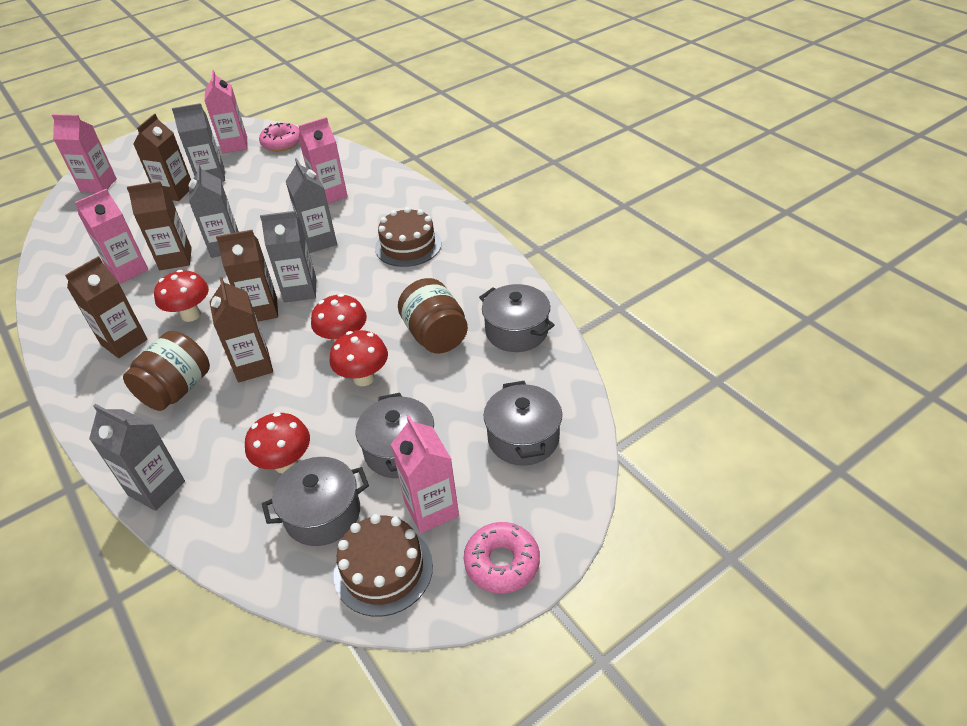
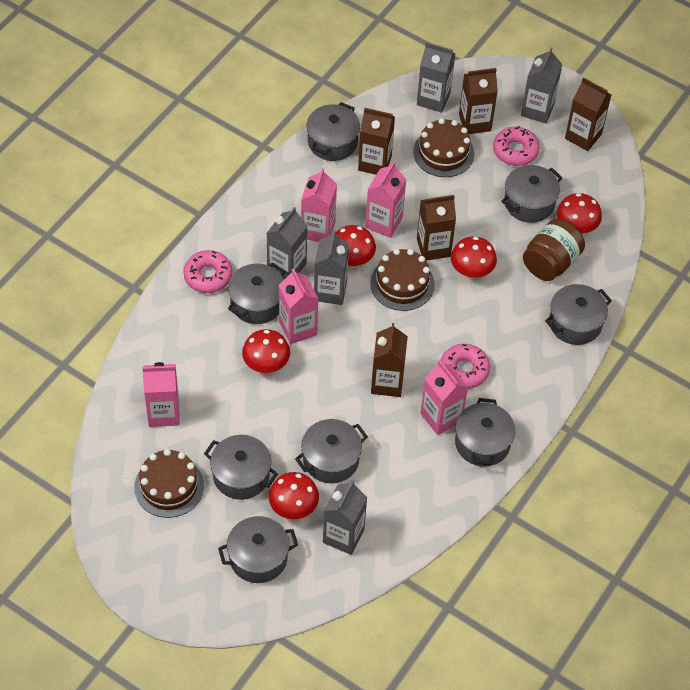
brown cake: [334,514,433,617] [375,207,442,267] = 2 -> [134,449,204,518] [370,249,435,311] [413,118,474,177] = 3
brown jar: [123,331,210,411] [398,278,468,354] = 2 -> [523,218,585,281] = 1
grey pot: [262,457,369,546] [356,393,434,478] [479,284,555,352] [484,381,562,466] = 4 -> [204,435,278,500] [218,516,298,583] [228,262,285,324] [295,419,368,484] [306,102,360,161] [455,398,515,467] [501,165,562,223] [545,284,612,345] = 8
pink donut: [259,123,300,151] [464,522,540,593] = 2 -> [183,250,233,293] [441,344,490,389] [493,126,540,166] = 3
red mushroom: [154,270,209,322] [245,412,310,474] [311,294,367,342] [329,330,388,386] = 4 -> [242,329,290,373] [269,472,319,519] [336,225,376,268] [451,236,497,280] [557,193,602,234] = 5

